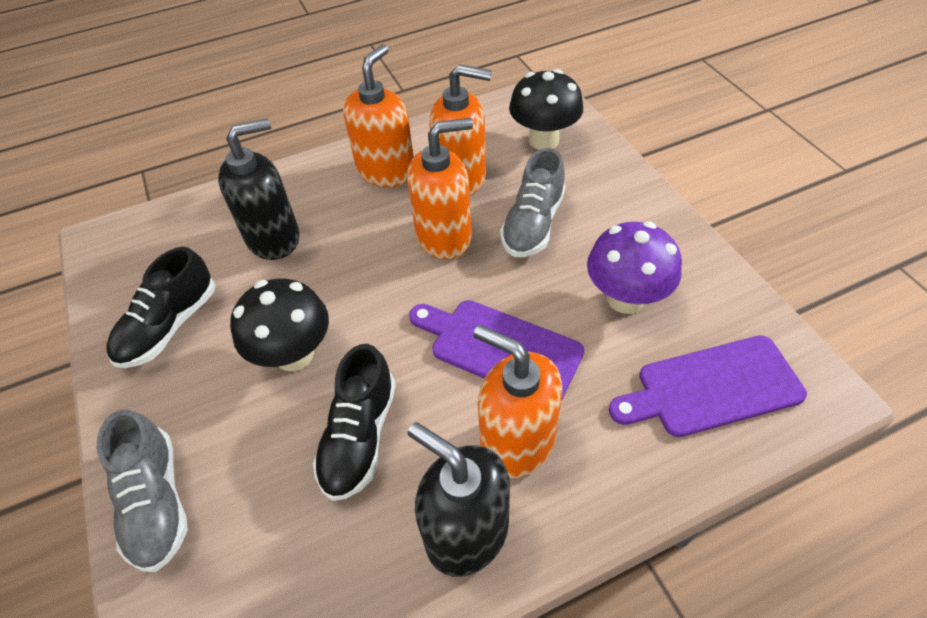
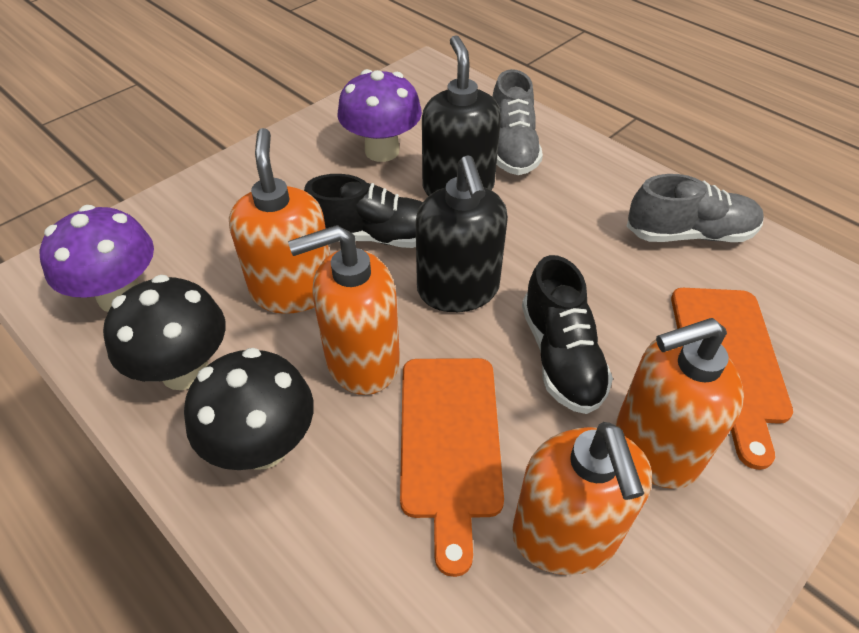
orange cutting board: none = 0 -> [400,358,504,577] [671,288,793,470] = 2
purple cutting board: [409,300,584,401] [609,335,807,437] = 2 -> none = 0
purple mushroom: [587,221,682,314] = 1 -> [39,205,154,312] [337,69,422,162] = 2

